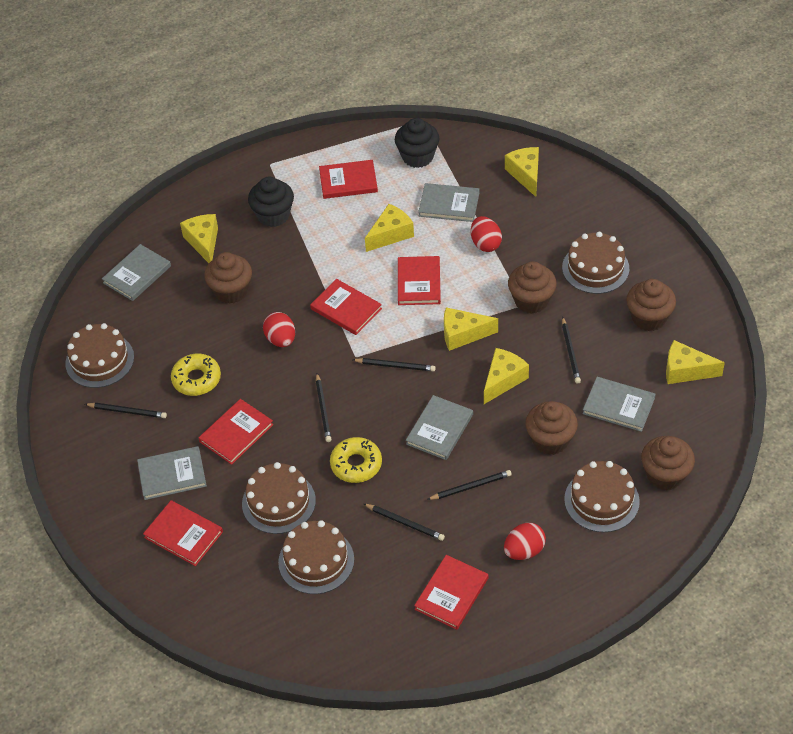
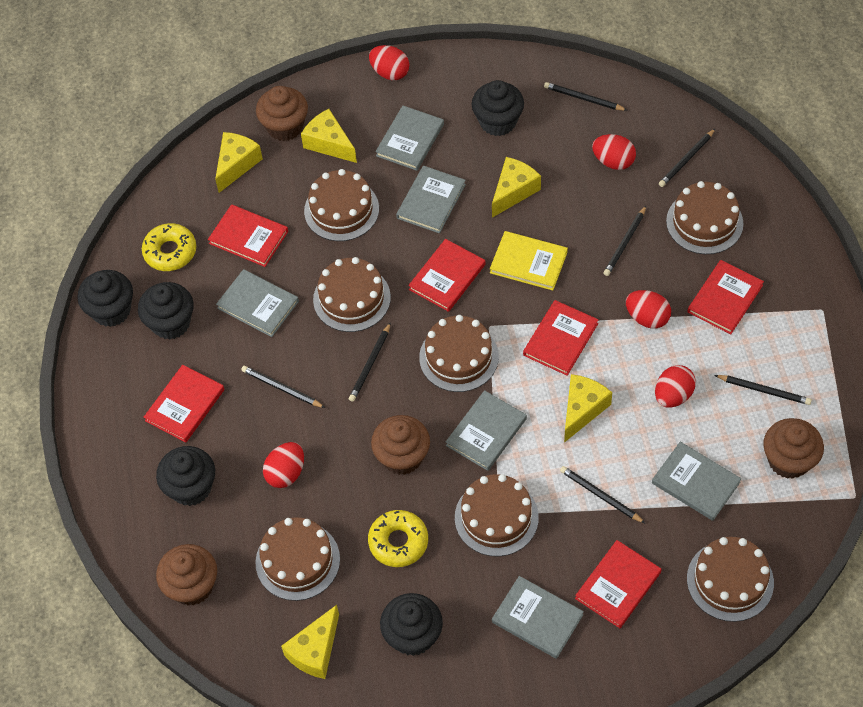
black cupcake: [248,177,294,227] [395,118,440,168] = 2 -> [77,270,133,327] [138,282,194,340] [156,446,215,506] [380,593,443,656] [472,80,524,136] = 5
black pencil: [85,403,167,418] [316,373,332,442] [352,358,436,371] [364,504,445,541] [427,470,512,500] [562,317,581,384] = 6 -> [241,366,325,408] [349,322,391,402] [544,82,627,111] [560,466,645,523] [603,206,646,276] [659,129,715,187] [714,375,812,405] = 7
brown cake: [65,323,134,388] [242,462,316,534] [278,520,354,594] [562,232,629,294] [564,461,640,532] = 5 -> [255,517,340,601] [304,169,379,241] [313,257,391,332] [419,315,499,392] [455,474,539,556] [666,181,743,254] [687,537,774,622] = 7
brown cupcake: [204,252,252,304] [508,261,557,314] [525,401,578,455] [626,279,676,331] [641,436,695,490] = 5 -> [156,544,217,606] [256,86,308,141] [371,415,430,475] [763,418,824,479] = 4
grey book: [102,244,171,301] [137,446,207,500] [406,395,473,460] [418,183,479,222] [582,377,655,432] = 5 -> [216,269,299,337] [375,106,444,171] [396,166,466,233] [446,390,527,471] [492,576,584,659] [652,442,741,521] = 6
red egg: [263,312,295,347] [471,216,502,252] [504,523,546,560] = 3 -> [263,442,304,488] [369,45,409,80] [592,134,636,170] [626,290,671,328] [655,365,696,408] = 5
yellow book: none = 0 -> [490,231,568,291] = 1
yellow cheese: [180,214,218,263] [365,204,414,252] [444,307,498,351] [484,348,529,404] [505,147,539,197] [666,340,725,384] = 6 -> [215,132,263,193] [281,605,339,679] [301,109,357,163] [492,157,541,218] [564,374,612,443] = 5

